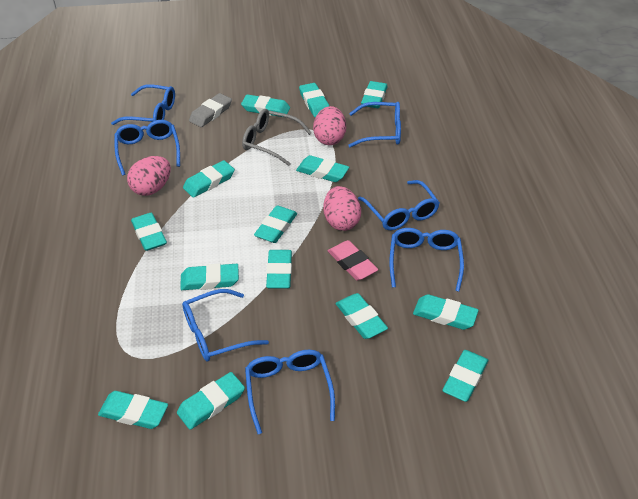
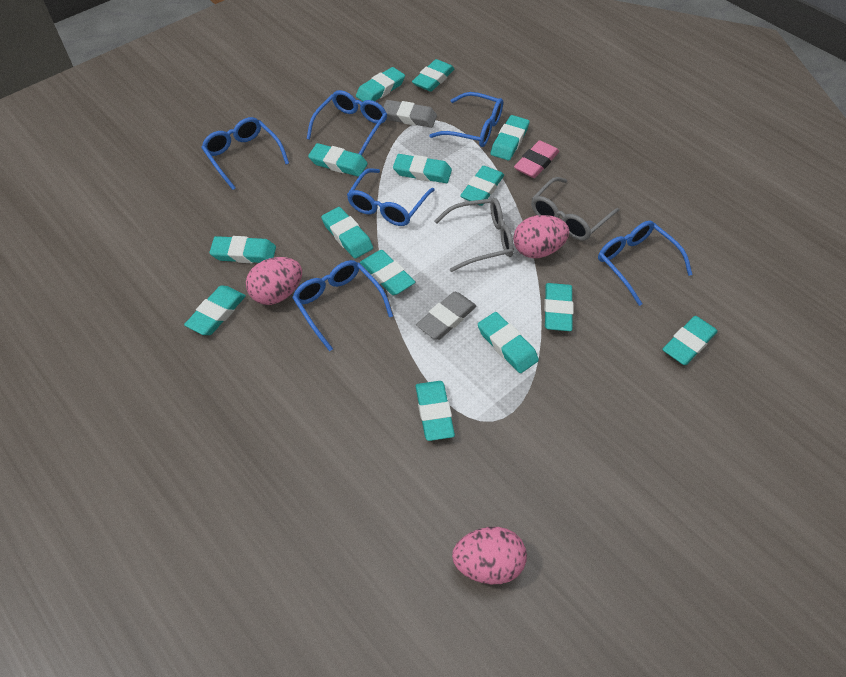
blue glasses: [111,84,175,125] [115,120,180,175] [182,289,269,361] [245,350,335,434] [348,102,401,147] [358,180,440,230] [389,228,464,292] = 7 -> [201,117,289,190] [292,260,393,351] [307,90,387,155] [347,168,434,226] [429,92,503,147] [598,221,693,306] = 6
grey eraser: [189,93,232,127] = 1 -> [383,100,437,128] [416,292,477,340] = 2
grey glasses: [242,109,312,166] = 1 -> [434,198,514,272] [531,177,619,241] = 2

